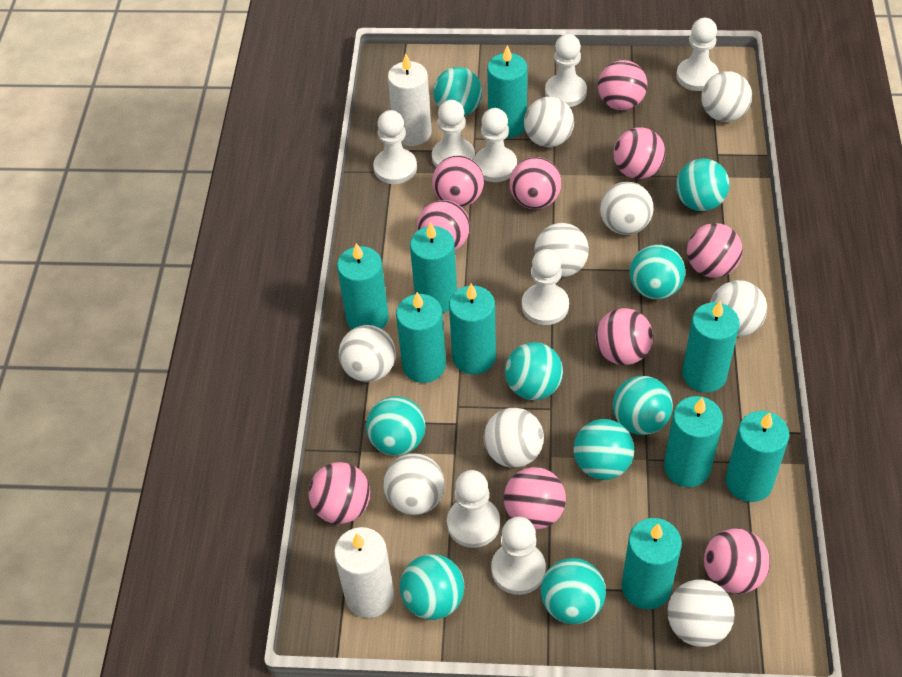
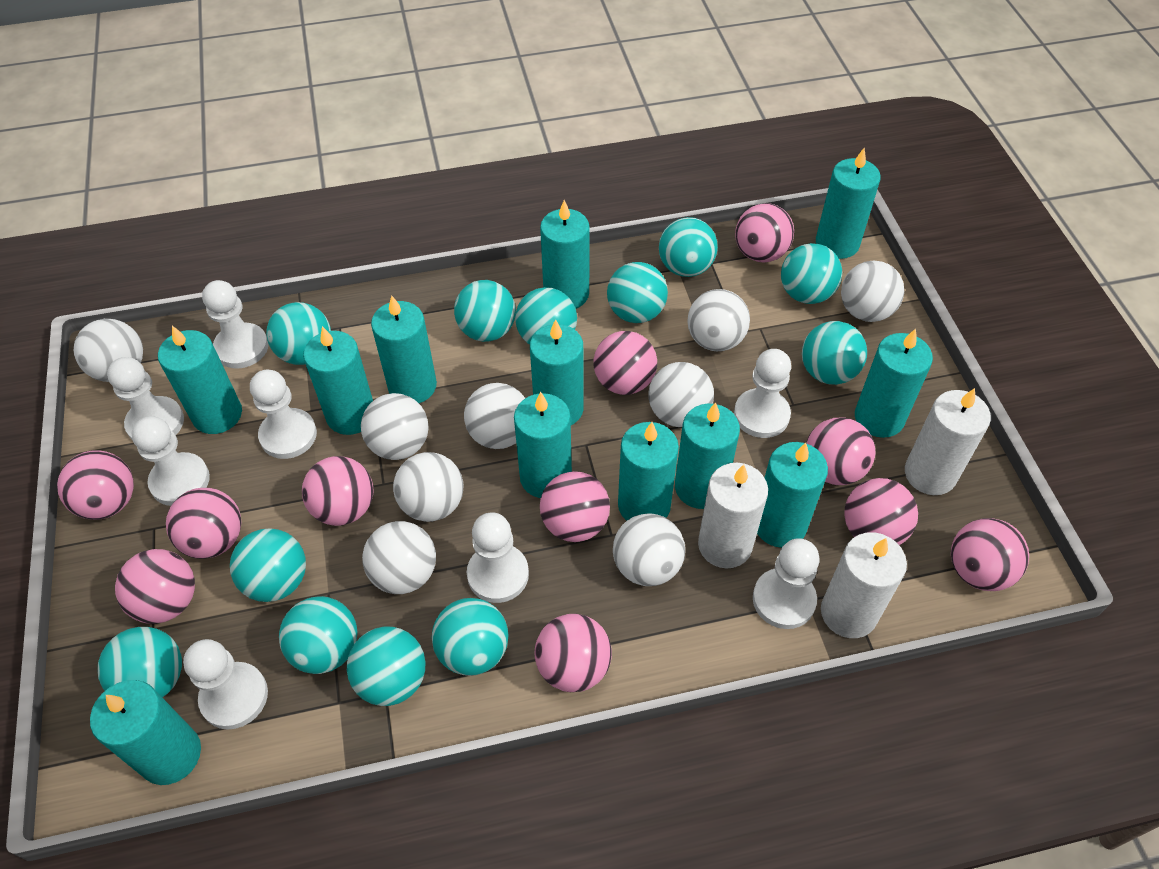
pink ball: [309,462,370,524] [417,200,470,251] [432,155,484,207] [504,467,566,530] [510,157,562,209] [595,308,653,365] [598,60,647,110] [614,127,665,179] [687,223,743,278] [704,528,770,594] = 10 -> [57,450,134,520] [115,549,195,624] [166,488,241,559] [302,456,373,526] [535,614,612,692] [540,471,610,542] [594,331,657,395] [735,203,794,263] [806,417,876,485] [844,478,918,545] [951,518,1029,591] = 11
turquoise ball: [366,396,426,456] [400,554,464,620] [433,67,482,116] [505,342,563,400] [541,558,606,624] [573,419,634,480] [613,376,673,435] [630,244,685,300] [676,158,729,211] = 9 -> [98,627,182,697] [230,528,306,602] [266,302,331,365] [279,596,358,674] [347,627,425,706] [432,598,508,676] [454,280,516,342] [515,287,577,345] [607,262,668,323] [659,217,718,277] [781,243,842,304] [802,321,867,385] = 12
turquoise candle: [337,243,389,329] [396,292,446,383] [410,222,457,313] [449,284,496,374] [487,45,527,138] [622,518,682,609] [664,396,723,487] [682,301,740,392] [726,411,789,502] = 9 -> [90,680,201,785] [158,326,242,434] [303,326,373,435] [371,295,437,403] [514,392,572,498] [530,319,584,425] [540,200,590,309] [618,422,679,521] [675,402,740,509] [757,442,828,548] [816,148,880,259] [855,328,933,438] = 12
white candle: [334,527,394,618] [388,54,432,146] = 2 -> [698,463,768,569] [821,532,907,638] [905,388,991,495] = 3

